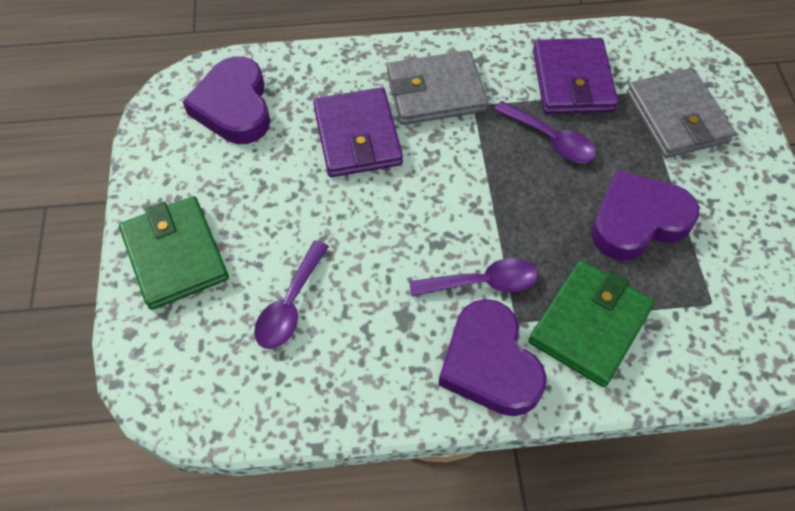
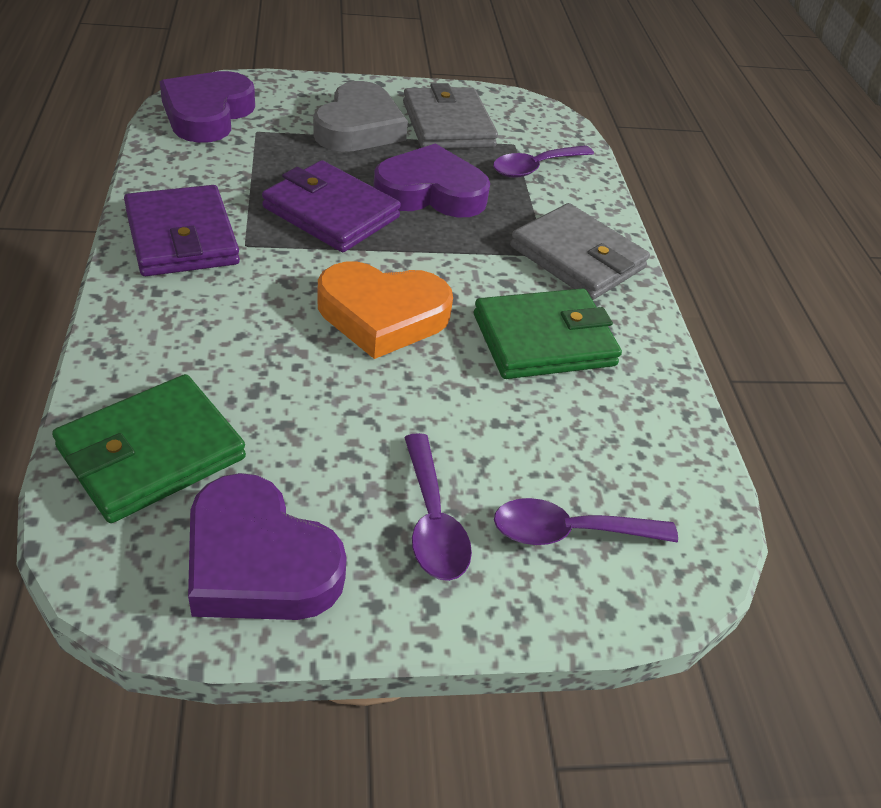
grey heart: none = 0 -> [314,81,408,152] = 1
orange heart: none = 0 -> [317,262,453,359] = 1

